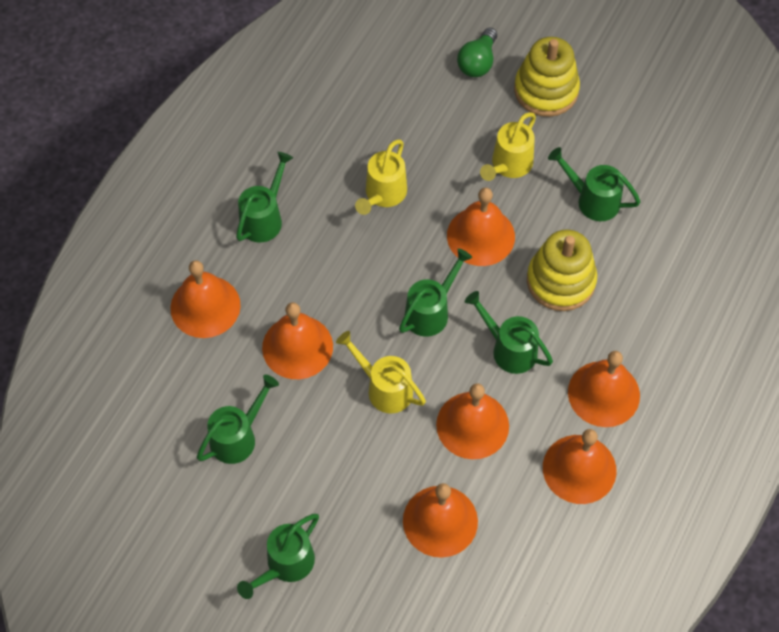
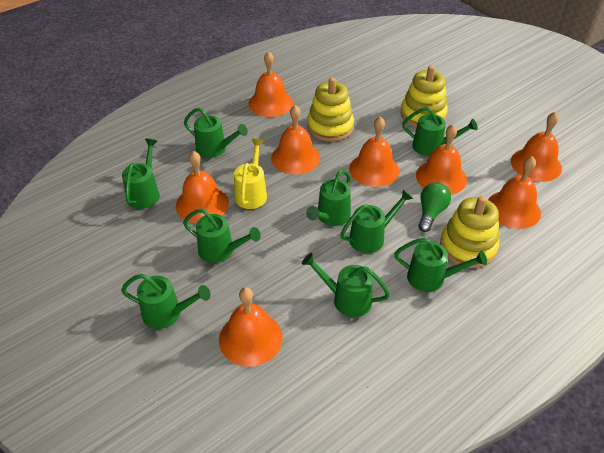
green watering can: [197,375,279,464] [236,152,293,243] [237,514,319,599] [399,248,472,337] [465,291,553,374] [548,147,640,221] = 6 -> [121,274,210,329] [122,139,160,209] [183,209,261,263] [184,108,248,158] [302,253,390,317] [306,170,351,226] [340,190,413,253] [394,238,487,292] [402,107,478,156] = 9
orange bell: [170,260,241,338] [262,302,333,379] [403,483,478,558] [436,383,509,459] [447,188,515,266] [543,429,617,504] [568,351,640,427] = 7 -> [176,151,229,223] [219,287,283,367] [249,51,293,117] [271,105,320,174] [349,117,399,187] [416,124,467,195] [488,156,541,229] [511,112,562,182] = 8
yellow stacking toy: [514,37,580,117] [527,229,597,311] = 2 -> [307,77,354,141] [401,65,448,127] [440,196,499,268] = 3
yellow watering can: [336,331,426,414] [355,140,407,215] [480,112,536,181] = 3 -> [234,139,267,209] = 1

